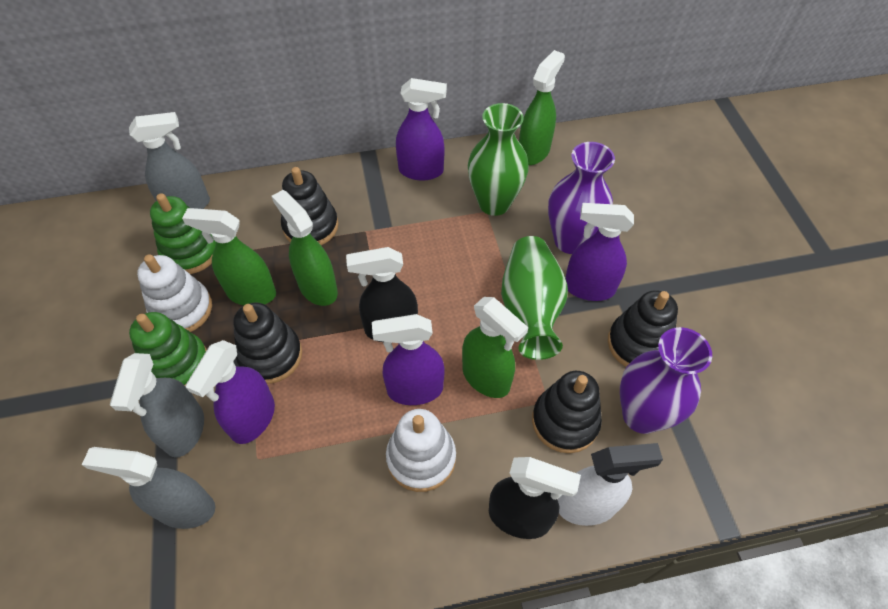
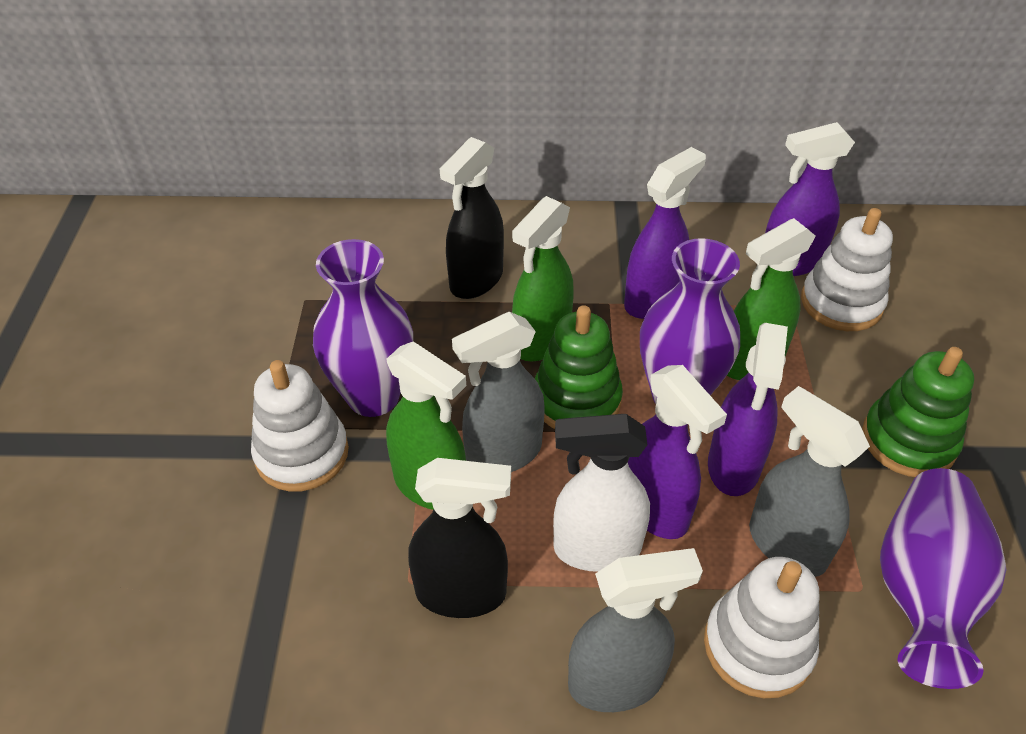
black stacking toy: [233,302,302,384] [281,167,338,245] [532,371,602,453] [608,290,678,367] = 4 -> none = 0
green spray bottle: [182,208,276,305] [272,190,338,306] [462,297,528,398] [519,50,565,165] = 4 -> [386,341,466,510] [512,196,574,362] [727,218,816,380] = 3
green vase: [468,103,529,216] [501,236,568,360] = 2 -> none = 0
purple vase: [548,142,615,254] [620,327,712,434] = 2 -> [313,239,413,417] [640,238,740,404] [880,468,1007,689] = 3
white stacking toy: [137,254,212,332] [386,409,456,492] = 2 -> [251,360,349,492] [704,557,819,698] [801,208,893,331] = 3

